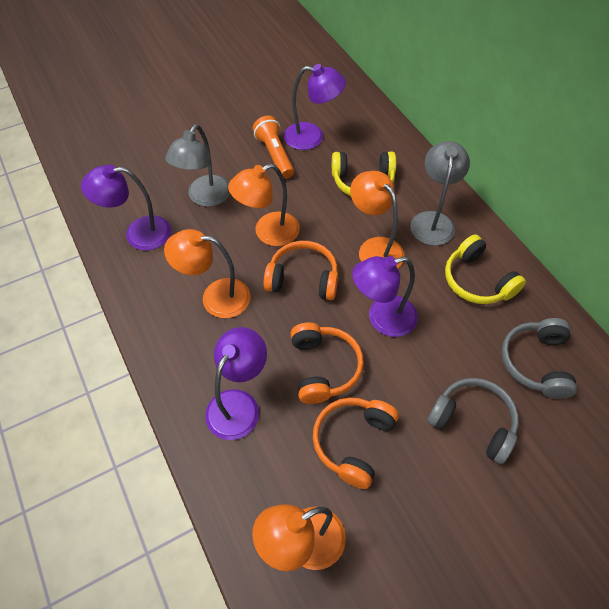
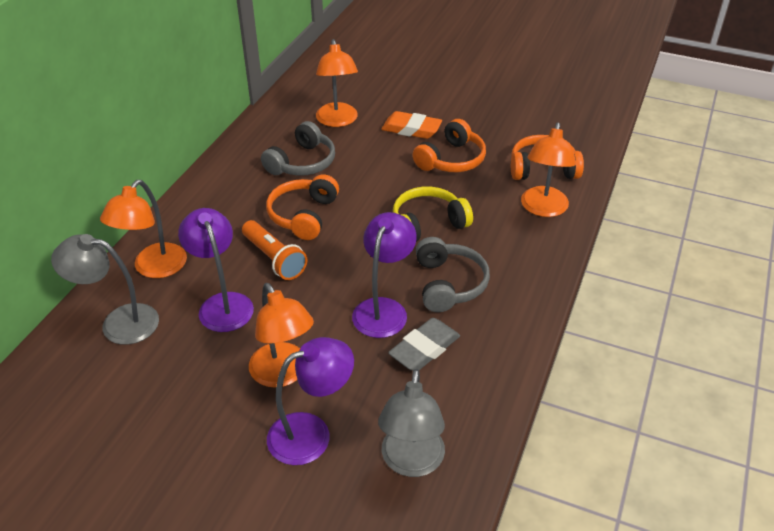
grey eraser: none = 0 -> [388,318,460,371] = 1
orange eraser: none = 0 -> [381,111,442,139] = 1
purple lamp: [81,164,171,250] [205,327,267,440] [284,64,346,150] [352,256,418,337] = 4 -> [178,208,254,332] [267,337,354,465] [352,212,417,338] = 3
yellow headphones: [332,151,396,196] [445,234,526,304] = 2 -> [393,187,473,242] = 1

